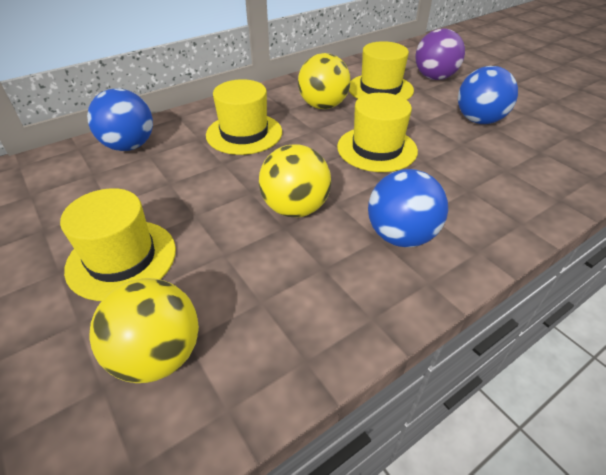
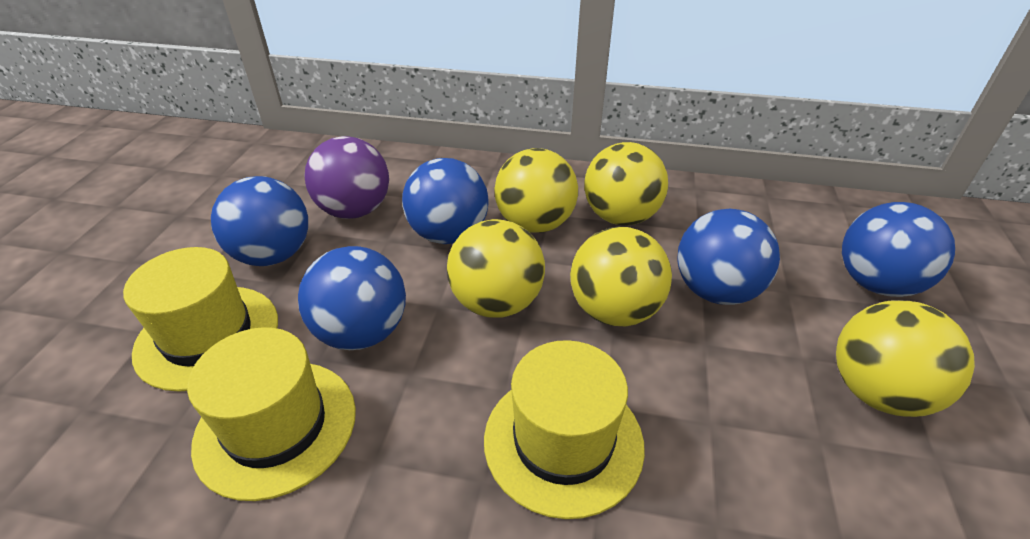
blue ball: [87,88,153,151] [368,169,448,247] [458,66,518,124] = 3 -> [211,176,308,266] [298,246,406,350] [402,158,489,244] [677,209,780,305] [842,202,955,297] = 5
yellow ball: [90,278,199,383] [259,144,331,218] [298,53,351,109] = 3 -> [447,219,545,318] [494,148,578,233] [570,227,672,326] [584,142,668,225] [836,300,975,417] = 5
yellow hat: [60,188,176,301] [206,79,282,155] [337,93,418,172] [349,41,414,100] = 4 -> [123,247,278,392] [187,327,356,501] [484,340,645,519] = 3

